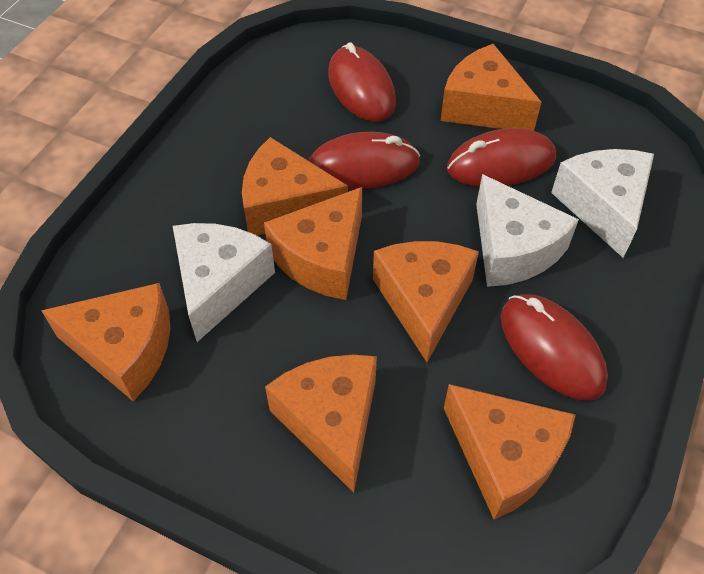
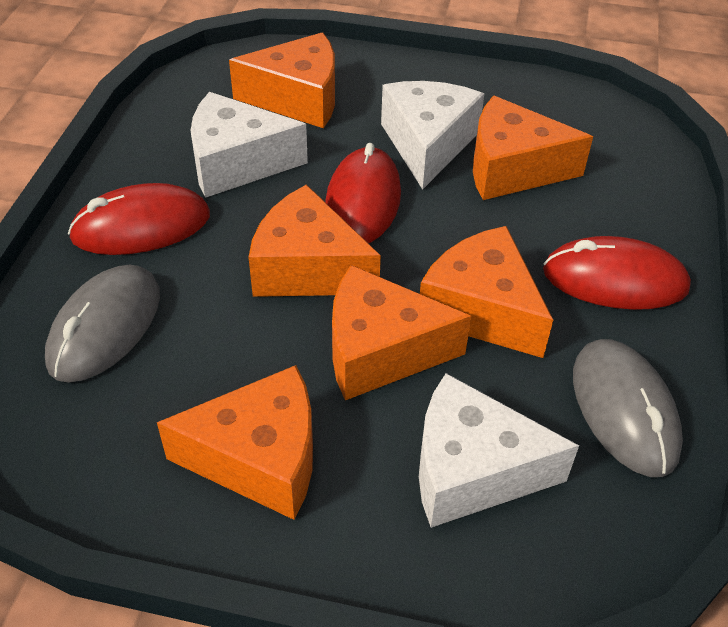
grey mouse: none = 0 -> [45,264,160,383] [573,339,683,477] = 2
orange cheese: [41,283,170,402] [242,137,348,236] [264,187,362,300] [265,355,377,493] [373,241,479,362] [441,44,541,131] [444,384,576,520] = 7 -> [157,365,313,520] [229,32,335,128] [248,184,381,297] [332,265,471,400] [420,226,553,358] [473,96,593,200] = 6
red mouse: [309,132,420,189] [328,42,396,122] [447,128,556,187] [501,294,608,401] = 4 -> [68,183,210,255] [325,143,401,243] [543,236,691,310] = 3

